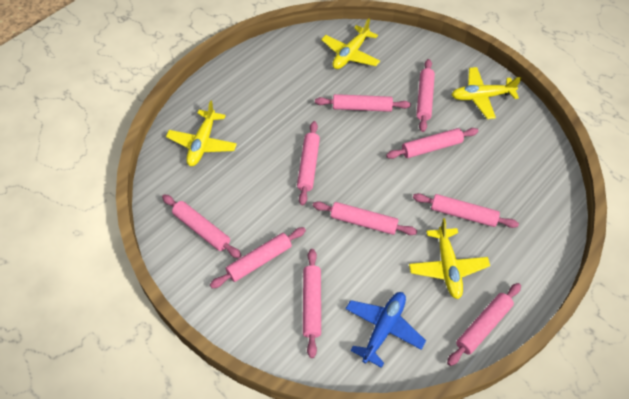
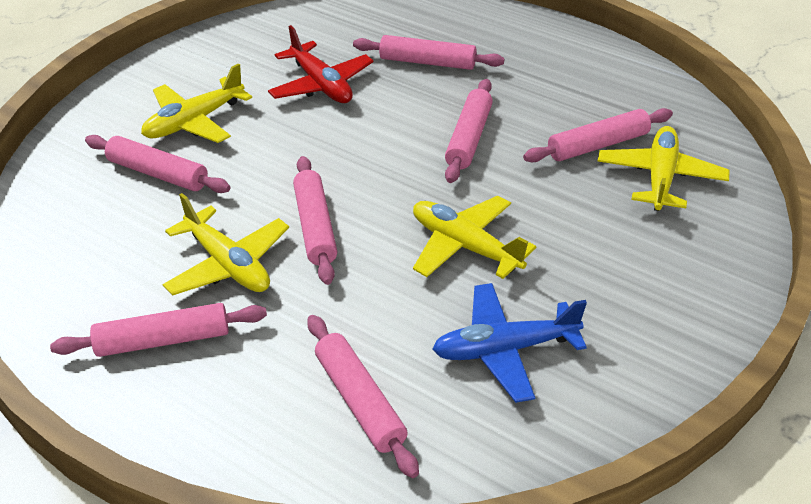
pink rolling pin: [162,194,242,258] [210,227,306,288] [297,121,320,205] [303,249,321,358] [313,201,417,235] [315,94,411,112] [386,128,478,159] [413,193,519,228] [416,59,435,132] [447,283,521,366] = 10 -> [50,303,267,357] [85,135,231,193] [293,156,337,285] [307,315,419,478] [353,35,504,70] [445,79,493,183] [523,108,673,162] = 7
red plane: none = 0 -> [268,25,374,103] = 1

